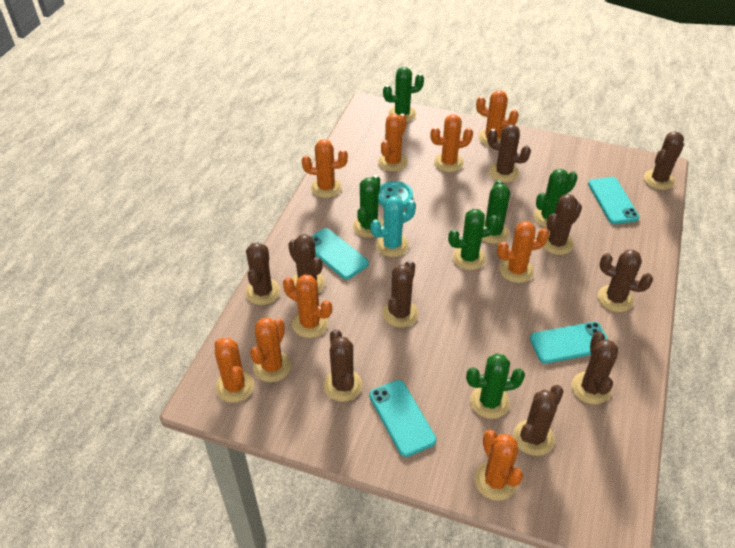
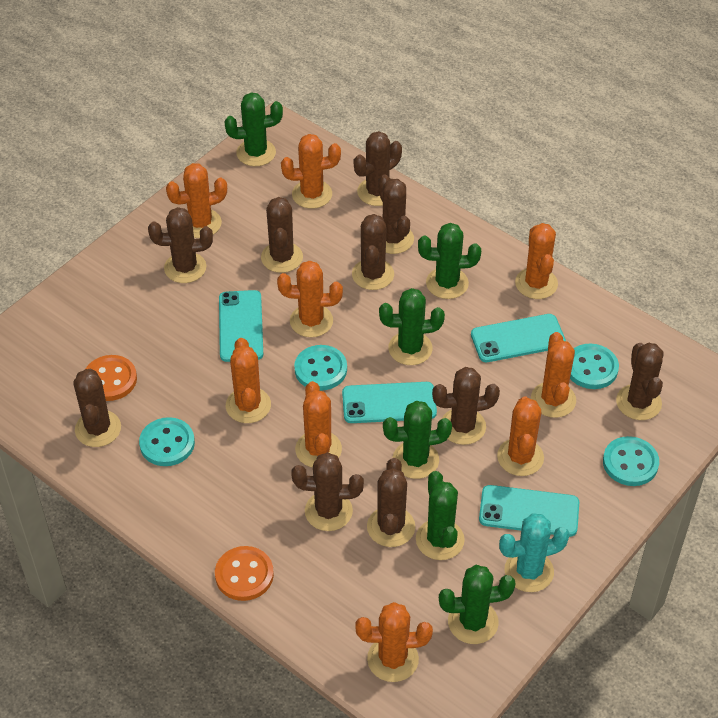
orange button: none = 0 -> [86,355,137,401] [215,546,274,601] = 2
turquoise button: [378,181,413,208] = 1 -> [139,417,195,466] [294,345,347,391] [570,344,619,389] [603,436,659,486] = 4

